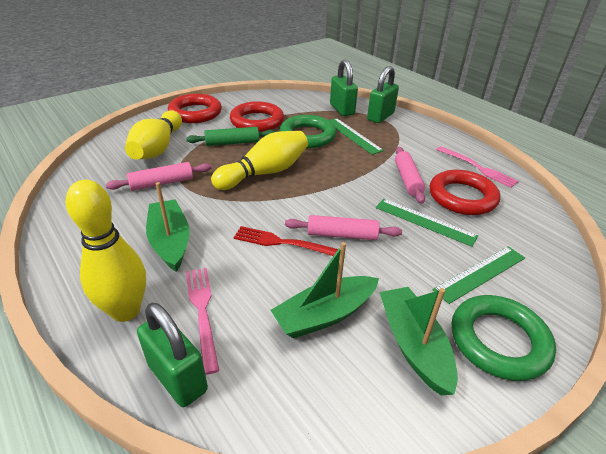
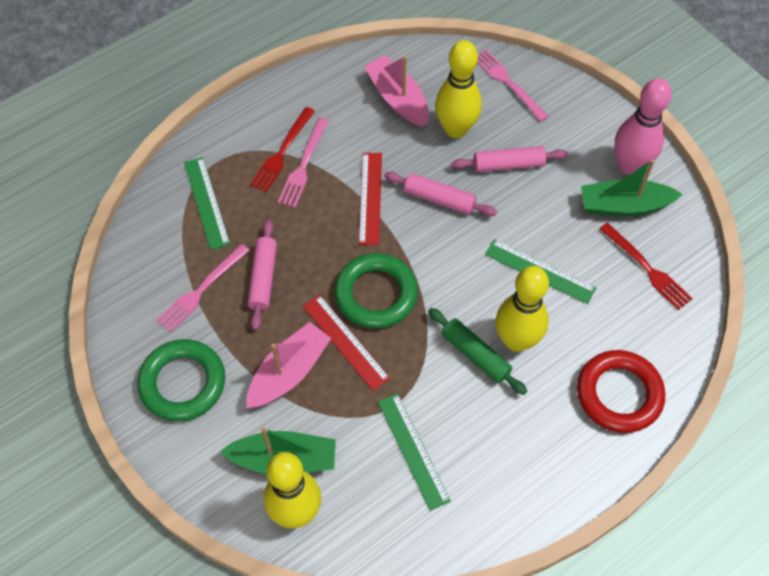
green boat: [146,182,189,272] [270,242,379,338] [380,287,458,395] = 3 -> [220,427,336,474] [581,159,683,216] = 2
green padlock: [137,303,208,407] [330,59,358,116] [367,66,399,123] = 3 -> none = 0
pink boat: none = 0 -> [246,322,332,408] [364,55,429,127] = 2
pink bowling pin: none = 0 -> [614,79,672,175] = 1
pink fork: [186,268,219,375] [436,146,519,188] = 2 -> [157,244,250,332] [278,118,328,208] [477,49,549,122] = 3
red fork: [234,226,338,256] = 1 -> [250,107,315,192] [600,223,693,310] = 2
red ring: [168,94,222,123] [230,101,284,132] [429,170,500,215] = 3 -> [577,350,665,433] = 1
red ruler: none = 0 -> [303,295,390,391] [359,153,382,245] = 2

